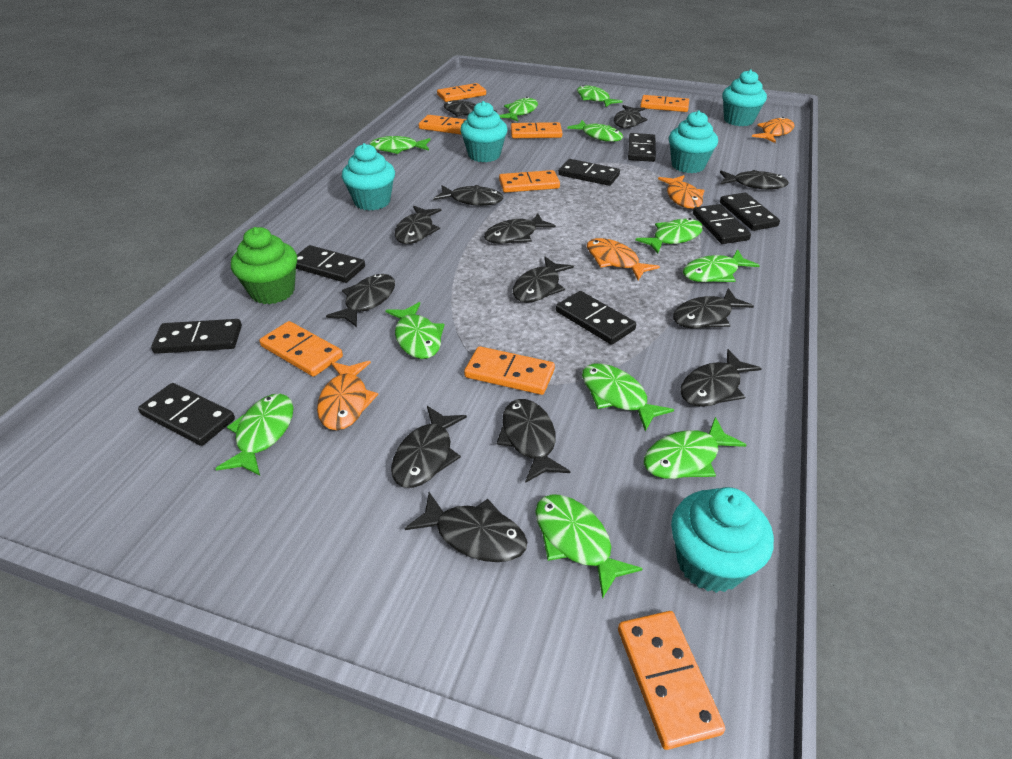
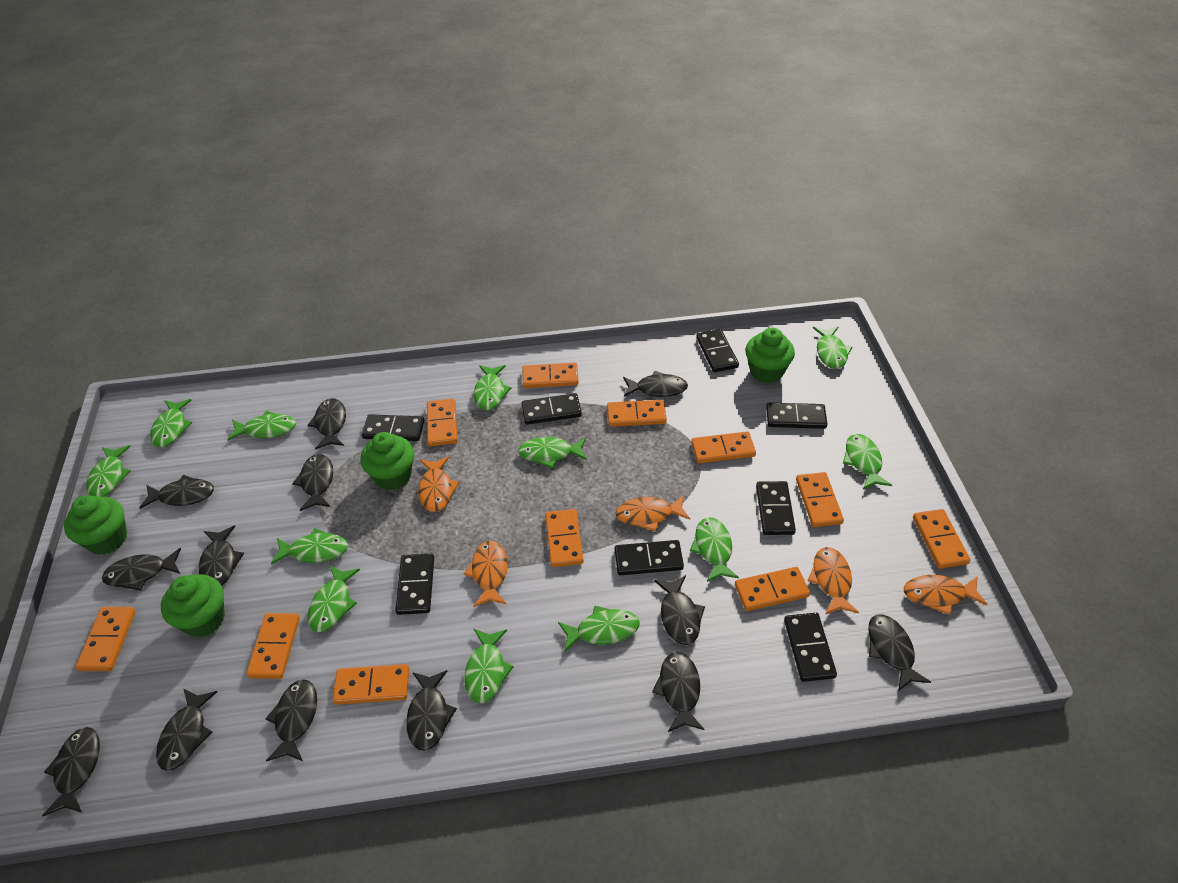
green cupcake: [231,227,297,304] = 1 -> [64,495,127,555] [161,574,225,637] [360,432,414,490] [745,328,795,383] = 4
green fish: [215,394,294,476] [369,136,430,154] [385,302,444,359] [499,97,538,122] [535,494,643,599] [567,120,623,142] [577,85,623,107] [582,363,674,431] [635,218,703,254] [644,417,746,479] [683,249,760,282] = 11 -> [86,445,131,497] [150,399,192,447] [227,411,296,441] [271,528,348,564] [308,565,360,632] [464,629,514,703] [474,365,511,411] [518,437,587,468] [558,606,640,652] [690,517,739,582] [813,326,852,369] [843,434,892,489] = 12
orange domino: [259,321,343,377] [419,115,467,135] [437,83,486,102] [464,346,555,395] [499,170,560,193] [511,122,562,138] [618,611,725,750] [640,95,689,112] = 8 -> [76,607,136,671] [246,613,300,679] [333,664,409,705] [427,399,457,446] [522,363,579,388] [545,509,584,567] [607,400,667,427] [691,431,756,463] [735,567,810,611] [796,472,844,527] [913,509,970,569] = 11
orange fish: [317,361,378,430] [587,238,660,280] [658,175,705,209] [752,117,795,143] = 4 -> [418,457,459,512] [464,541,508,607] [616,495,690,531] [807,547,859,614] [904,575,987,615] = 5
turquoise cupcake: [342,143,395,211] [460,101,507,162] [669,110,718,173] [671,487,774,593] [722,69,767,126] = 5 -> none = 0

